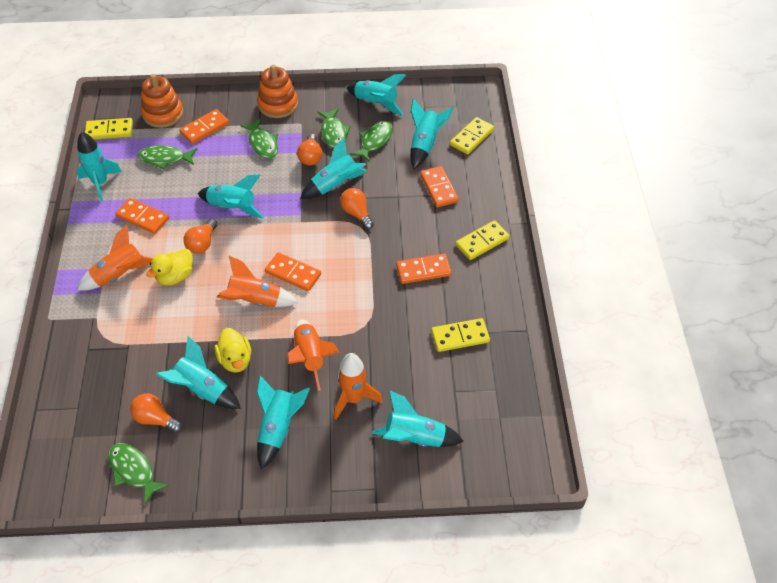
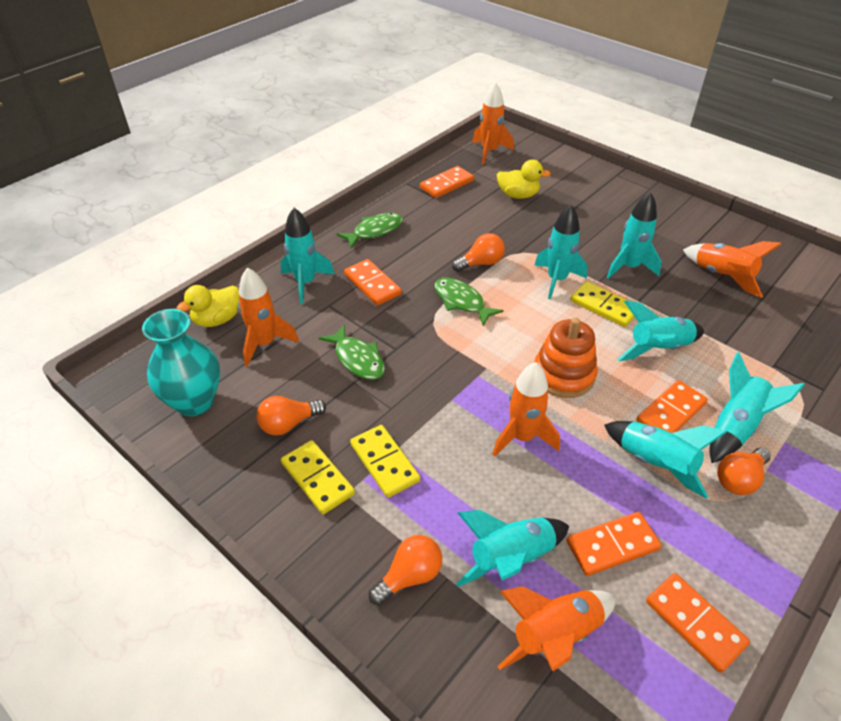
green fish: [108,443,169,505] [138,145,197,170] [240,119,278,159] [318,108,351,148] [350,121,393,162] = 5 -> [319,324,385,380] [337,213,403,248] [435,278,504,326] = 3
orange rocket: [77,225,153,291] [216,256,298,307] [287,320,339,391] [334,353,383,419] = 4 -> [238,267,299,367] [472,82,514,164] [492,362,560,457] [497,586,616,671] [683,241,782,298] = 5
orange stacking toy: [141,74,183,128] [257,65,298,118] = 2 -> [534,317,598,398] = 1
turquoise rocket: [77,132,122,201] [156,336,241,409] [197,175,264,218] [257,375,310,470] [300,137,367,199] [347,74,406,116] [372,390,464,447] [411,98,453,169] = 8 -> [280,208,334,304] [456,510,569,587] [534,205,588,299] [604,421,727,499] [607,192,662,279] [617,300,704,361] [709,352,805,463] = 7
turquoise vase: none = 0 -> [142,309,220,416] = 1
yellow domino: [85,118,133,139] [431,318,490,352] [450,117,494,155] [456,220,510,260] = 4 -> [281,440,355,514] [350,425,420,498] [570,281,634,327] = 3

